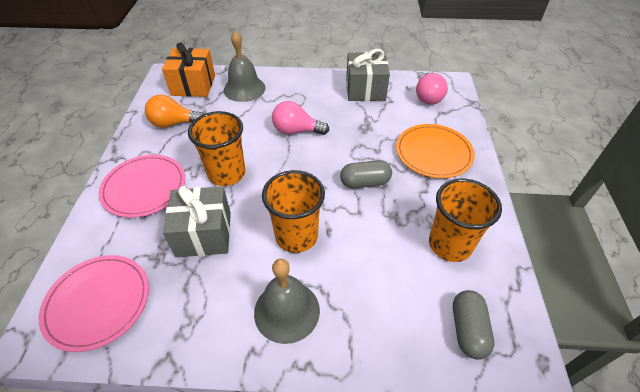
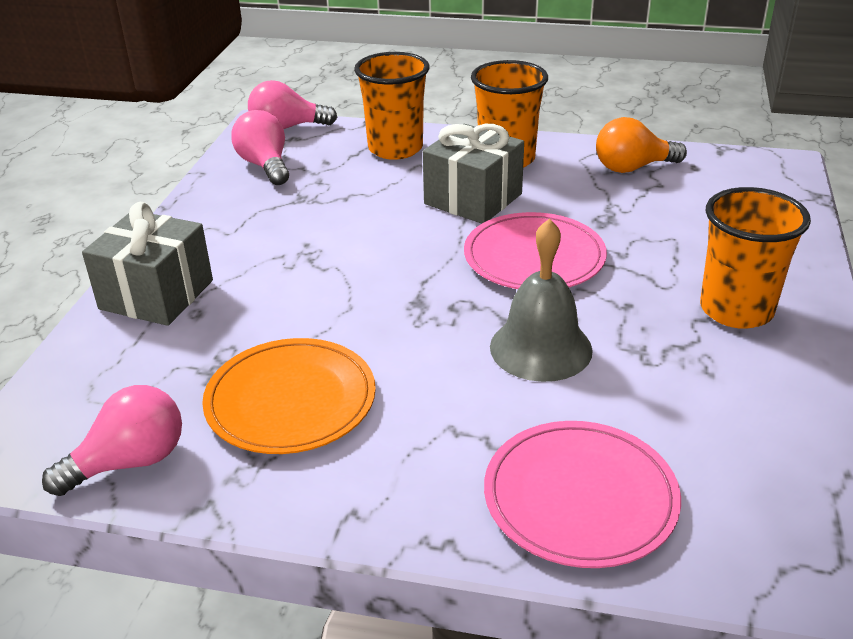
grey bell: [224,31,265,102] [254,259,320,344] = 2 -> [490,219,593,382] = 1
grey capsule: [340,160,392,188] [453,290,494,360] = 2 -> none = 0
orange gift: [162,42,215,97] = 1 -> none = 0
pink light bulb: [272,101,329,135] [416,72,448,105] = 2 -> [42,385,182,496] [231,110,289,185] [248,80,337,129] = 3

